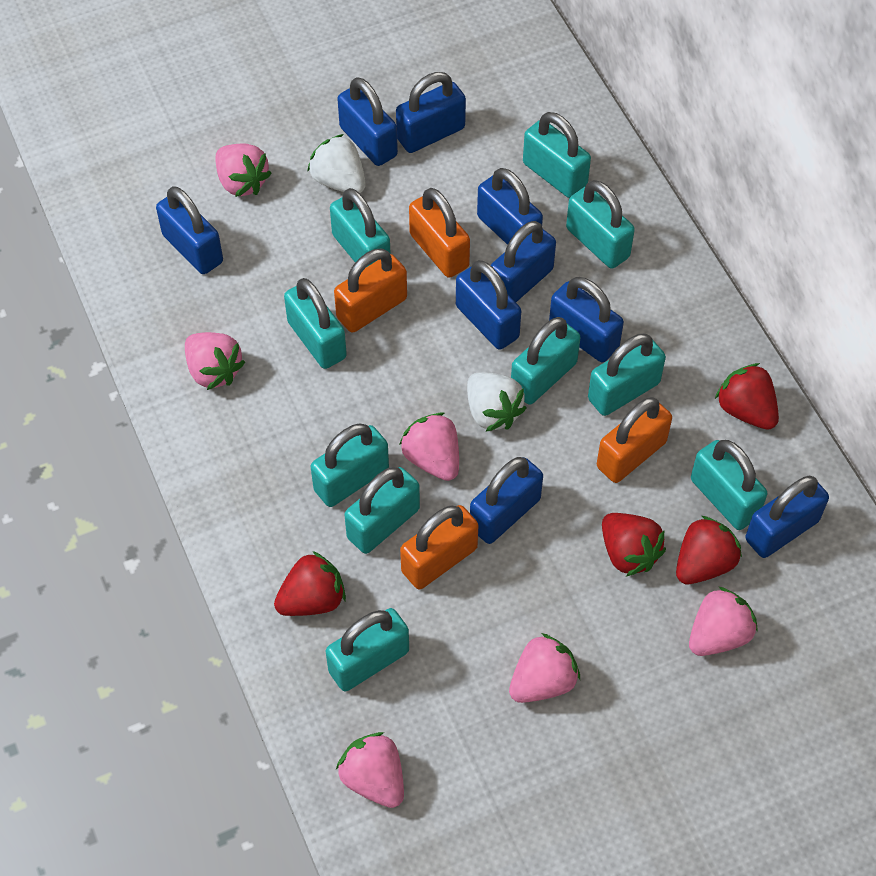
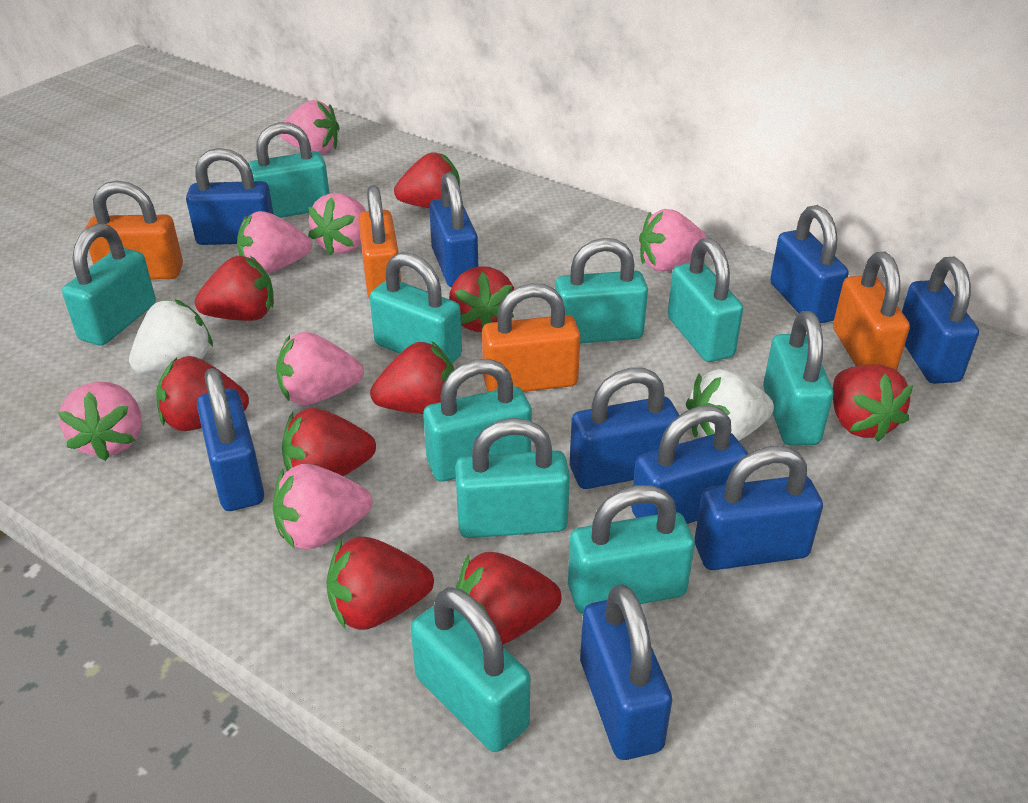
pink strawberry: [185,332,245,390] [215,144,272,197] [336,732,404,808] [399,412,459,481] [509,633,580,703] [689,587,758,656] = 6 -> [58,382,142,461] [237,211,312,273] [273,464,373,549] [276,332,364,405] [280,100,340,154] [308,193,366,255] [639,209,708,272] = 7
red strawberry: [274,551,346,616] [602,513,666,576] [676,516,742,584] [715,363,779,430] = 4 -> [156,356,249,431] [195,256,274,321] [282,408,376,476] [326,537,434,630] [370,341,454,414] [394,152,460,208] [449,266,514,332] [456,552,561,645] [833,365,913,442] = 9

